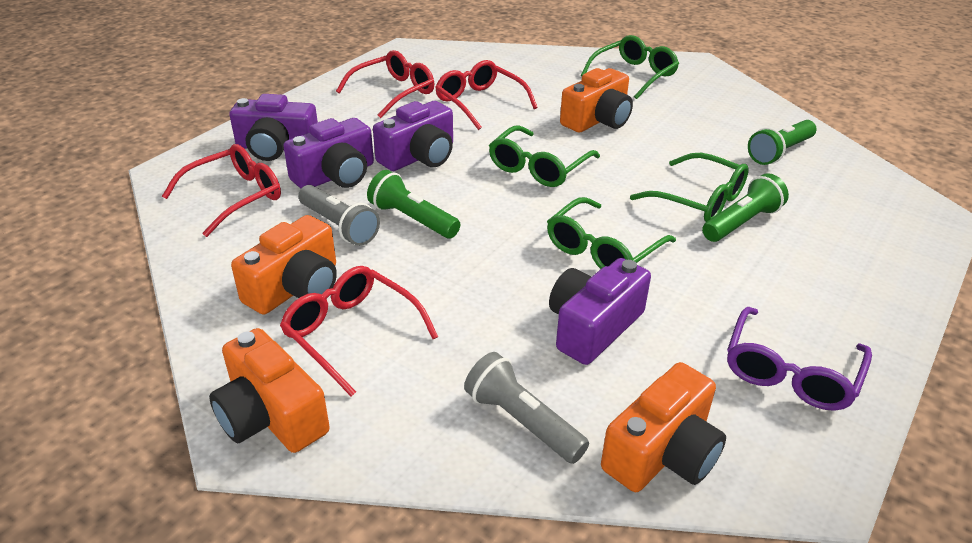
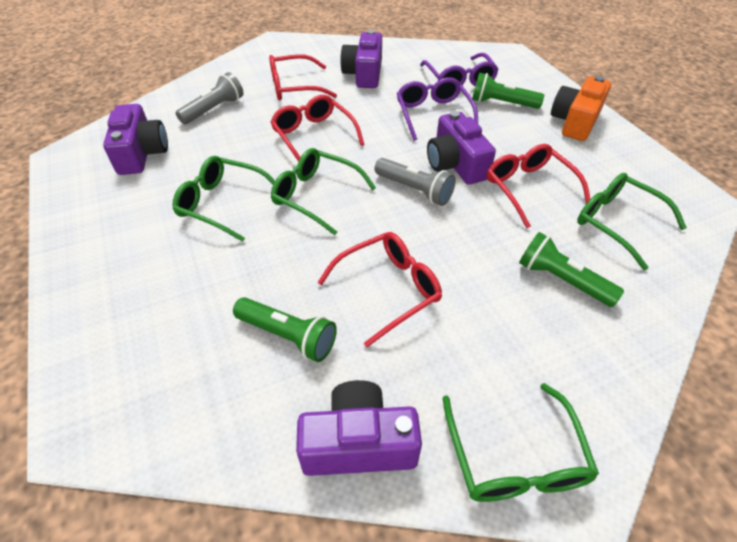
orange camera: [209,328,330,453] [231,215,337,315] [560,68,633,133] [601,362,726,492] = 4 -> [551,76,611,141] = 1
purple glasses: [727,307,872,411] = 1 -> [397,77,478,141] [420,53,499,86] = 2

